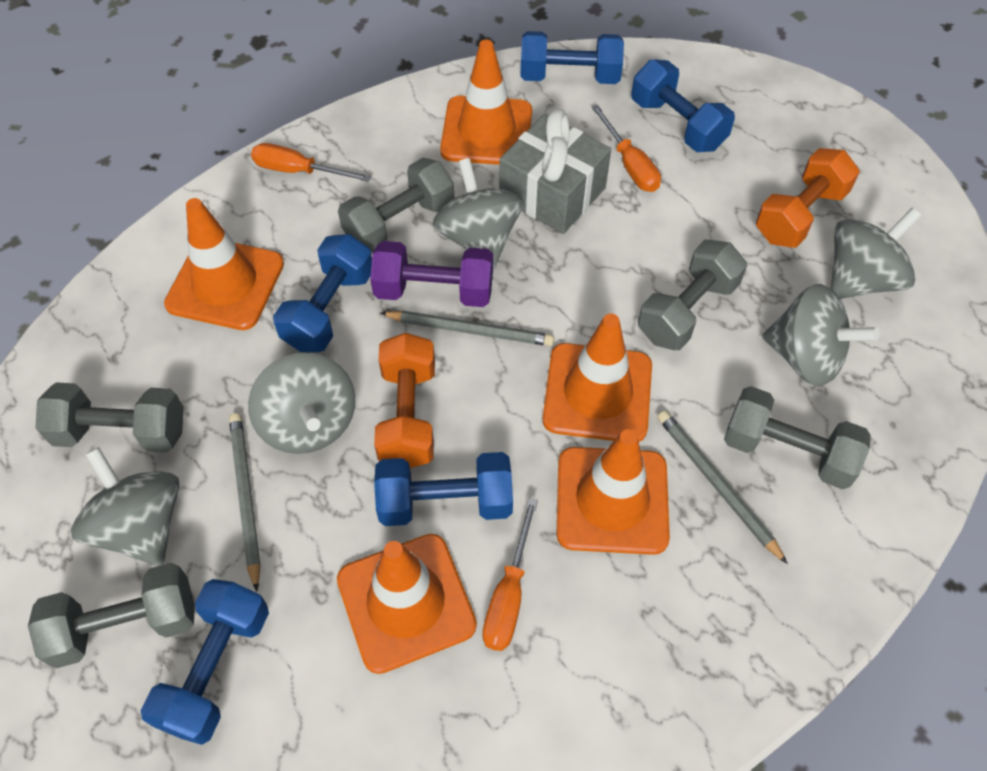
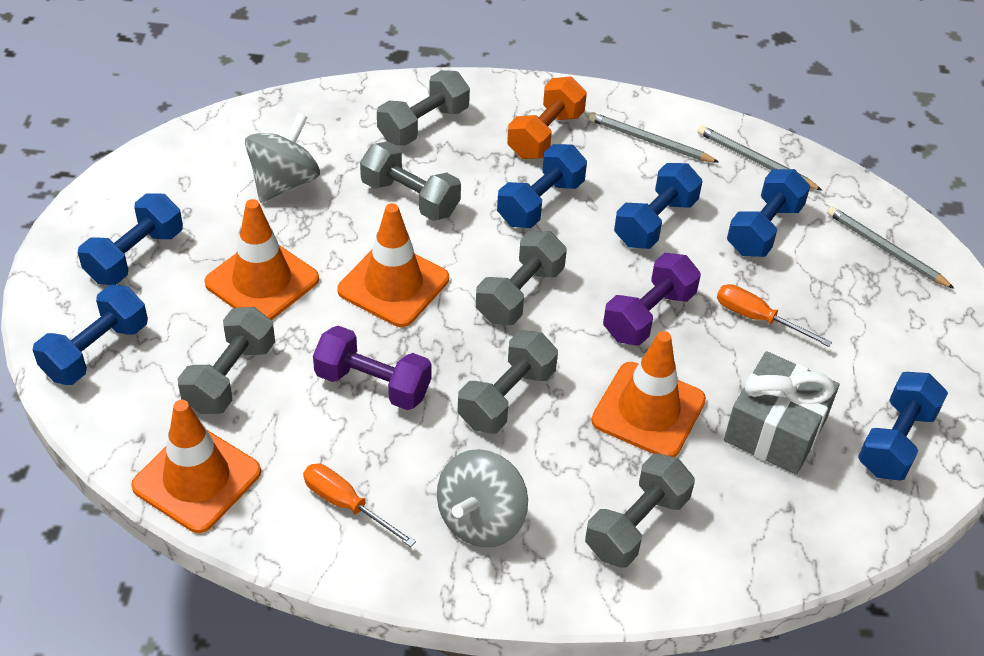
blue dumbbell: [141,579,269,745] [273,234,372,352] [374,452,513,526] [520,31,624,84] [631,59,735,152] = 5 -> [33,285,148,385] [78,193,183,285] [497,144,587,228] [614,163,702,249] [727,169,810,257] [858,372,948,480] = 6
grey dumbbell: [28,563,195,669] [35,382,184,453] [338,158,454,253] [638,240,747,350] [724,386,871,489] = 5 -> [178,307,275,414] [360,142,461,221] [377,70,470,146] [458,330,558,434] [476,231,567,325] [585,454,695,568] = 6
grey spinning top: [71,447,180,566] [248,353,355,454] [433,158,524,270] [762,284,879,386] [831,208,921,299] = 5 -> [245,113,320,203] [437,449,528,548] = 2
orange dumbbell: [374,333,435,468] [756,148,860,248] = 2 -> [507,77,587,159] = 1
orange screwdriver: [251,143,371,182] [482,498,538,651] [592,105,661,192] = 3 -> [303,463,416,547] [717,284,832,347] = 2
orange traffic cone: [164,198,284,330] [337,534,477,674] [440,40,532,165] [543,314,652,442] [557,429,670,555] = 5 -> [131,400,261,533] [204,199,319,320] [337,203,449,327] [591,331,706,457] = 4
purple dumbbell: [370,241,493,307] = 1 -> [313,326,432,410] [603,253,701,346] = 2

